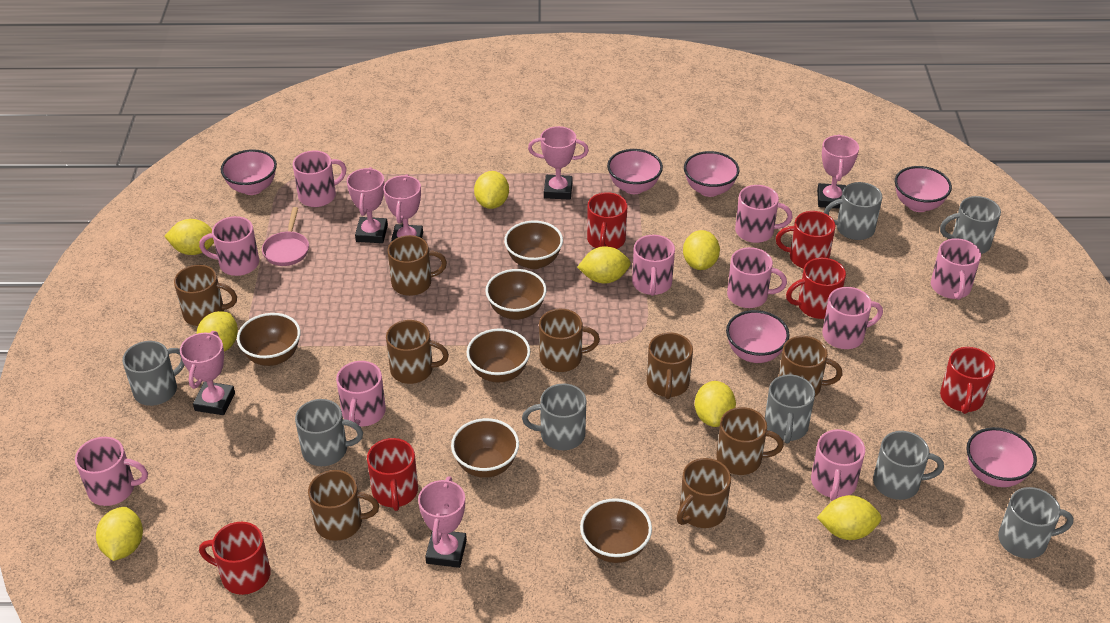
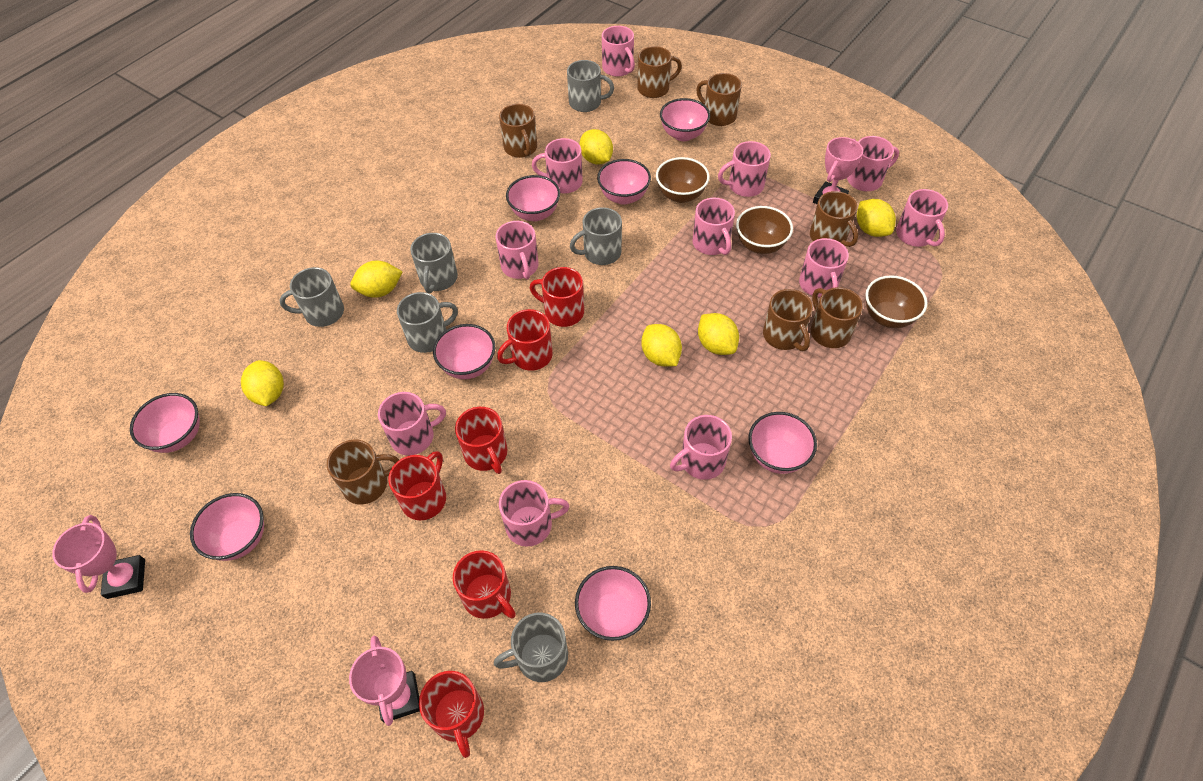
brown bowl: [237,313,301,366] [451,418,519,478] [467,329,530,383] [486,269,547,320] [504,221,563,269] [580,498,652,563] = 6 -> [656,157,710,203] [736,206,793,254] [865,275,928,328] = 3
brown mug: [174,265,237,326] [308,470,379,541] [386,320,449,384] [387,235,447,296] [539,309,600,372] [647,333,693,399] [677,458,731,528] [716,407,784,475] [778,336,842,397] = 9 -> [327,440,399,505] [499,104,537,158] [638,46,682,98] [696,73,742,126] [763,289,813,351] [810,191,858,247] [811,287,863,348] = 7
grey mug: [122,341,185,406] [295,399,363,466] [522,383,586,450] [765,374,815,444] [824,182,882,240] [873,431,944,500] [940,196,1001,254] [998,487,1074,559] = 8 -> [279,267,344,327] [397,292,458,353] [410,233,458,293] [494,613,568,682] [567,60,614,112] [570,207,622,265] = 6
pink bowl: [221,149,277,195] [607,149,663,194] [684,151,739,197] [726,310,790,363] [895,166,952,212] [966,427,1037,487] = 6 -> [130,393,200,453] [190,493,264,561] [433,324,495,379] [506,175,560,221] [575,566,651,641] [597,159,651,205] [660,98,710,141] [748,412,817,474] = 8
pink mug: [75,437,148,506] [199,216,259,276] [293,151,347,207] [336,361,386,428] [632,235,675,296] [727,247,787,308] [735,185,792,243] [811,429,865,501] [822,287,883,349] [931,238,981,300] = 10 -> [378,392,446,455] [495,221,539,280] [499,480,569,547] [532,138,583,193] [602,26,635,77] [670,415,732,480] [692,197,735,255] [718,141,771,197] [799,238,849,297] [847,136,899,191] [896,189,948,247] = 11
pink pan: [262,207,309,266] = 1 -> none = 0
pink trophy: [180,331,235,415] [347,167,388,243] [383,174,423,242] [418,476,467,568] [528,126,589,200] [817,134,859,209] = 6 -> [52,515,145,599] [349,636,420,726] [813,137,863,204] = 3
yellow lemon: [96,507,143,561] [164,219,214,255] [197,311,238,351] [474,171,509,209] [577,246,631,284] [683,230,720,270] [694,381,736,427] [817,495,881,540] = 8 -> [241,360,284,406] [350,261,403,298] [579,129,613,165] [641,324,682,367] [698,313,739,355] [857,199,896,237] = 6

